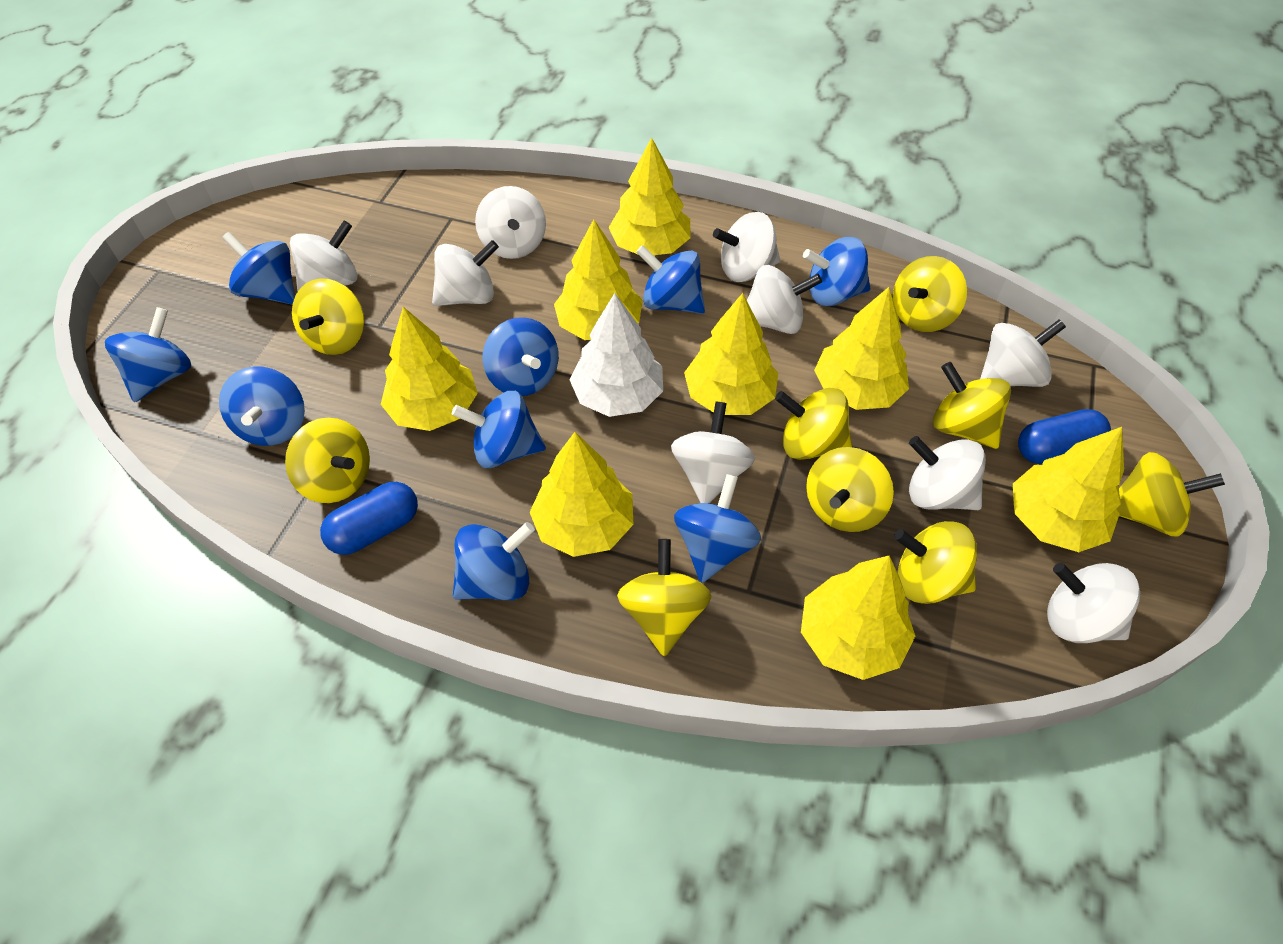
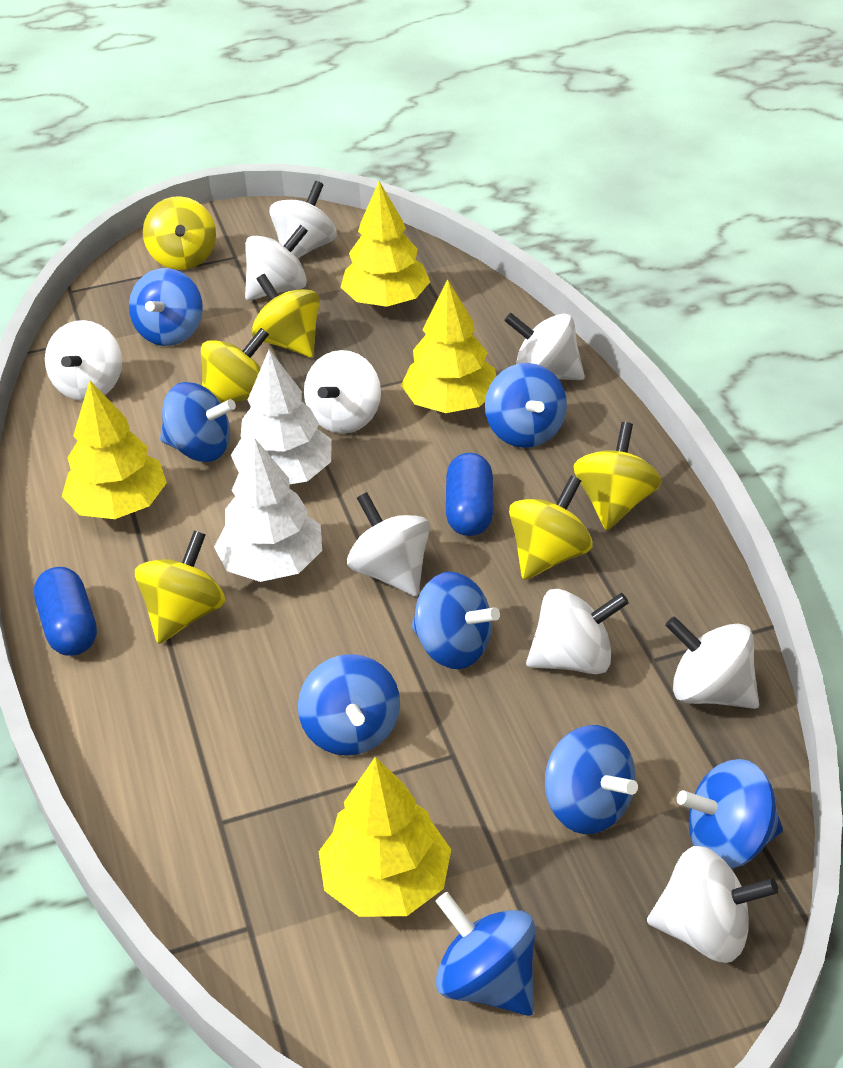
blue spinning top: [105,307,191,402] [219,366,305,446] [222,232,295,304] [452,391,546,468] [453,522,535,600] [483,317,559,396] [636,245,705,314] [674,474,761,583] [803,237,870,306] = 9 -> [129,268,203,346] [160,382,236,462] [298,654,400,756] [411,572,500,669] [435,892,535,1016] [485,363,567,448] [545,725,638,834] [677,759,783,869] = 8
white tree: [570,293,663,417] = 1 -> [214,438,322,582] [231,350,332,484] = 2
yellow spinning top: [285,418,370,503] [292,278,364,355] [617,539,712,656] [775,388,852,460] [806,447,894,532] [893,256,967,332] [894,521,977,604] [933,362,1011,449] [1117,452,1225,537] = 9 -> [135,531,225,644] [143,196,216,270] [201,328,269,403] [252,274,320,358] [509,475,593,580] [574,422,662,530] = 6
yellow tree: [381,307,478,431] [530,432,633,557] [554,219,643,340] [608,137,691,255] [684,293,778,415] [801,556,915,680] [814,287,909,410] [1013,427,1124,552] = 8 -> [62,381,167,519] [319,757,451,917] [341,181,430,307] [401,279,496,413] = 4

